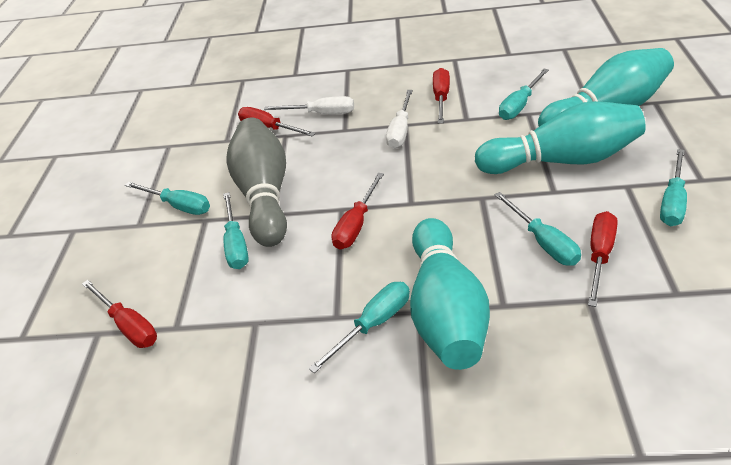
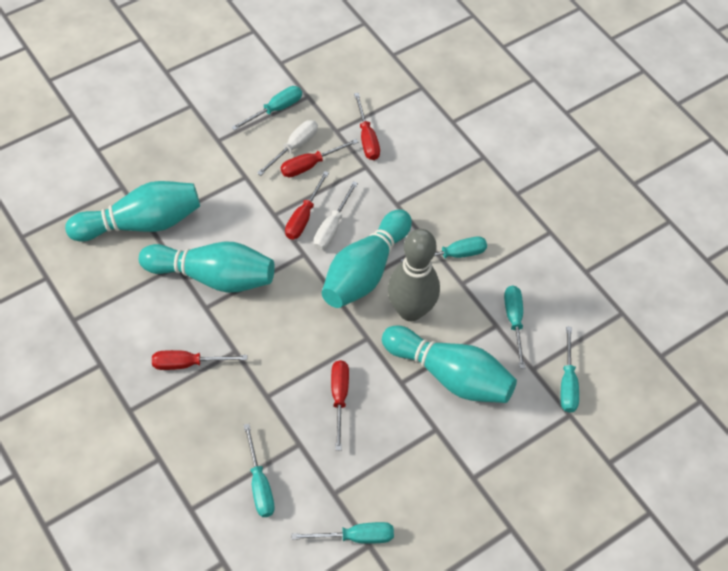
turquoise bowling pin: [410,218,490,370] [475,101,646,174] [538,48,674,126] = 3 -> [65,181,200,242] [139,242,275,293] [322,209,412,308] [382,326,517,403] = 4

